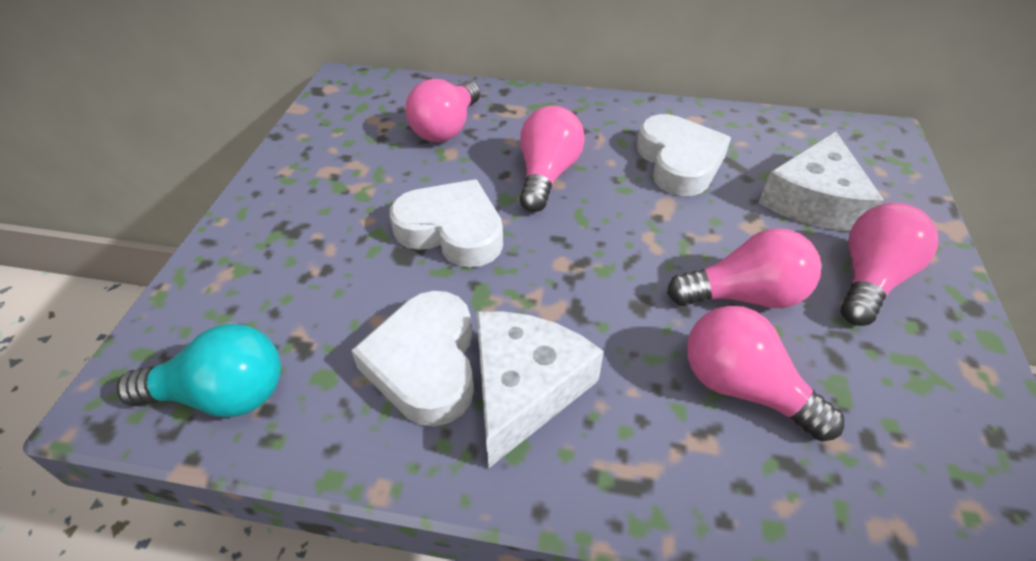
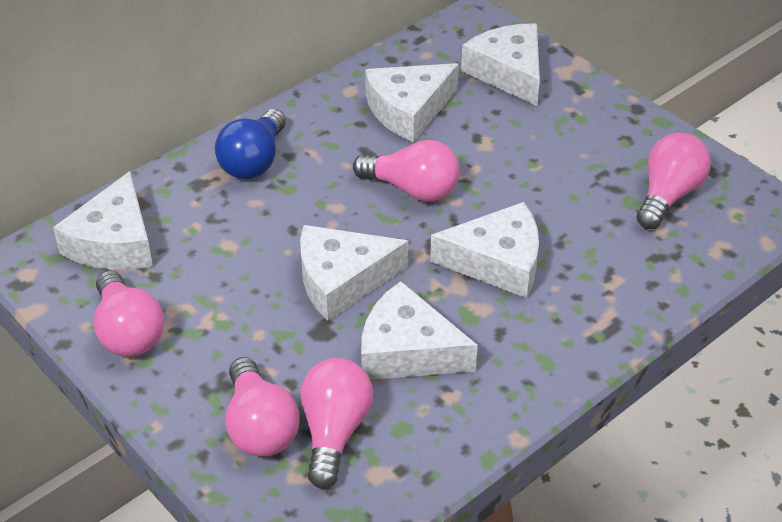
blue light bulb: none = 0 -> [215,109,286,179] = 1
turquoise light bulb: [116,324,281,417] = 1 -> none = 0
white cheese: [476,311,604,469] [759,131,884,231] = 2 -> [53,171,153,270] [300,225,408,321] [361,281,478,380] [365,63,459,142] [430,202,539,298] [461,23,540,106] = 6
white heart: [351,291,474,427] [390,179,503,268] [637,114,731,196] = 3 -> none = 0

